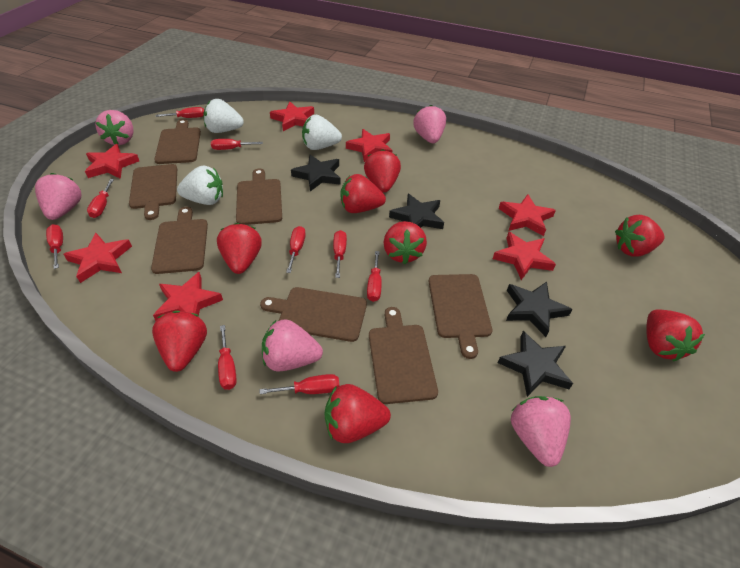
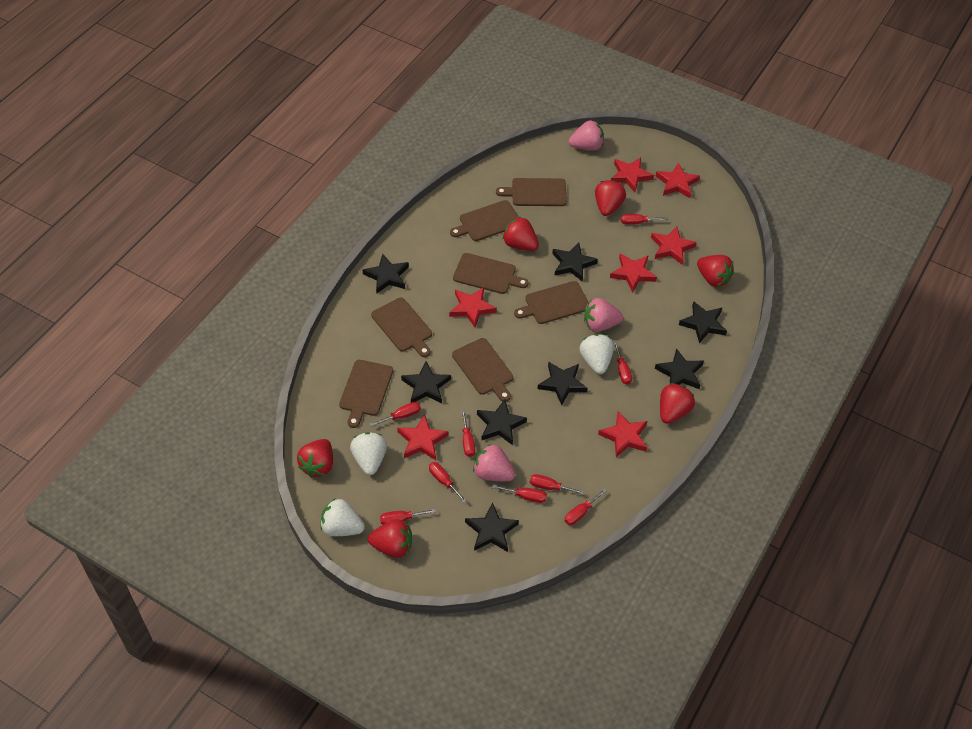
black star: [291,155,341,191] [389,194,444,229] [498,331,573,397] [506,282,572,337] = 4 -> [363,254,409,293] [401,361,451,404] [465,502,519,552] [477,399,527,445] [537,362,588,406] [552,242,598,282] [655,348,704,389] [679,301,727,344] = 8
pink strawberry: [35,173,81,220] [95,110,134,145] [262,319,323,372] [413,105,446,143] [511,396,571,467] = 5 -> [473,444,515,481] [569,121,604,151] [584,298,623,332] = 3
red strawberry: [152,311,207,372] [217,223,262,274] [324,384,391,443] [341,174,386,213] [364,149,401,193] [384,221,427,264] [615,215,665,257] [646,309,705,362] = 8 -> [297,439,333,478] [368,519,412,558] [503,217,539,251] [595,180,626,216] [660,383,695,424] [697,255,734,287] = 6

